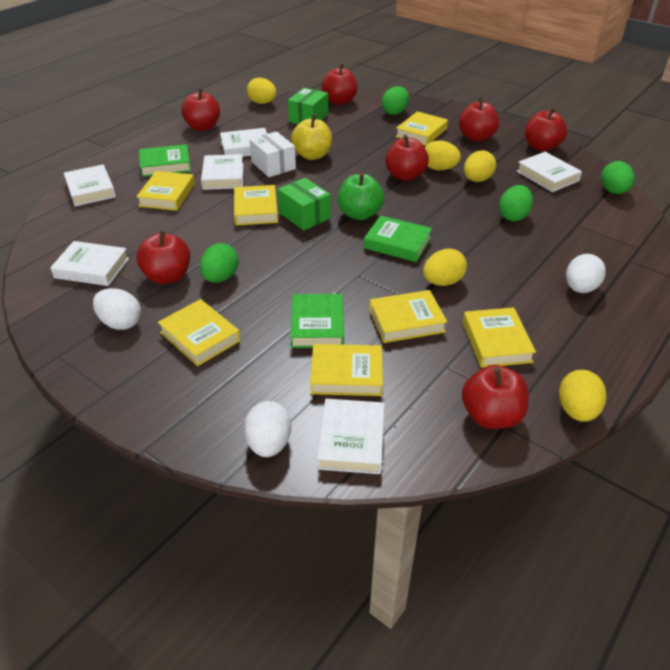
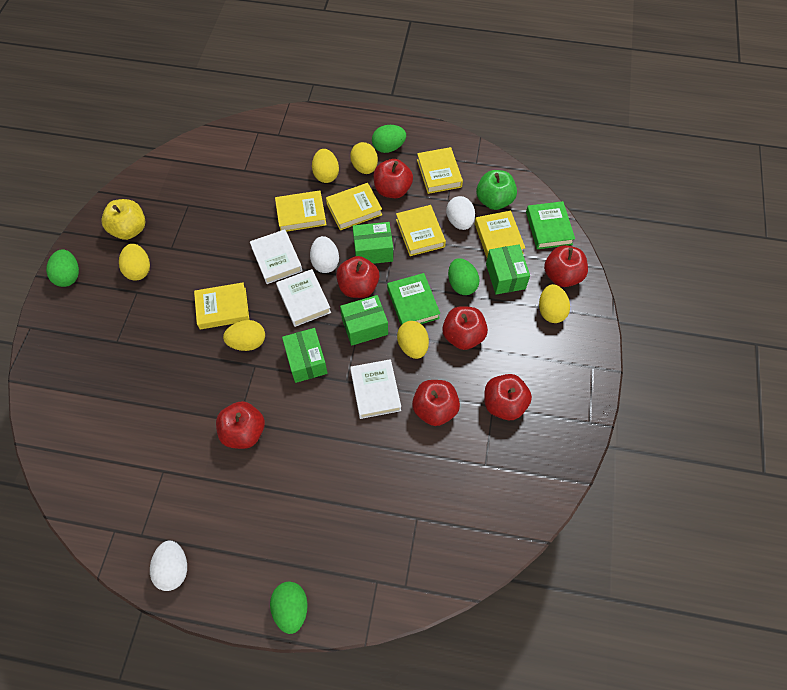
green book: [139,144,191,177] [290,294,344,348] [364,215,432,262] = 3 -> [387,273,440,325] [526,201,575,249] = 2
green box: [278,178,331,231] [288,88,328,124] = 2 -> [282,328,328,383] [340,295,388,346] [353,222,393,264] [486,244,530,294] = 4
white book: [50,241,129,286] [64,165,116,206] [201,154,244,190] [220,128,267,157] [317,399,385,474] [516,152,582,192] = 6 -> [250,229,302,284] [276,269,331,327] [350,359,401,419] = 3
white box: [249,131,296,177] = 1 -> none = 0
yellow book: [136,171,195,211] [158,299,241,366] [234,185,278,225] [310,344,383,396] [369,290,447,343] [396,111,448,146] [463,307,536,368] = 7 -> [194,282,249,330] [275,190,326,232] [326,183,382,230] [396,205,446,256] [417,147,463,194] [475,211,525,257] = 6
yellow egg: [247,77,277,104] [423,249,467,286] [425,140,461,170] [464,150,496,182] [559,370,607,422] = 5 -> [119,244,150,280] [223,320,265,351] [312,149,339,183] [350,142,378,174] [397,321,429,359] [539,284,570,323] = 6

